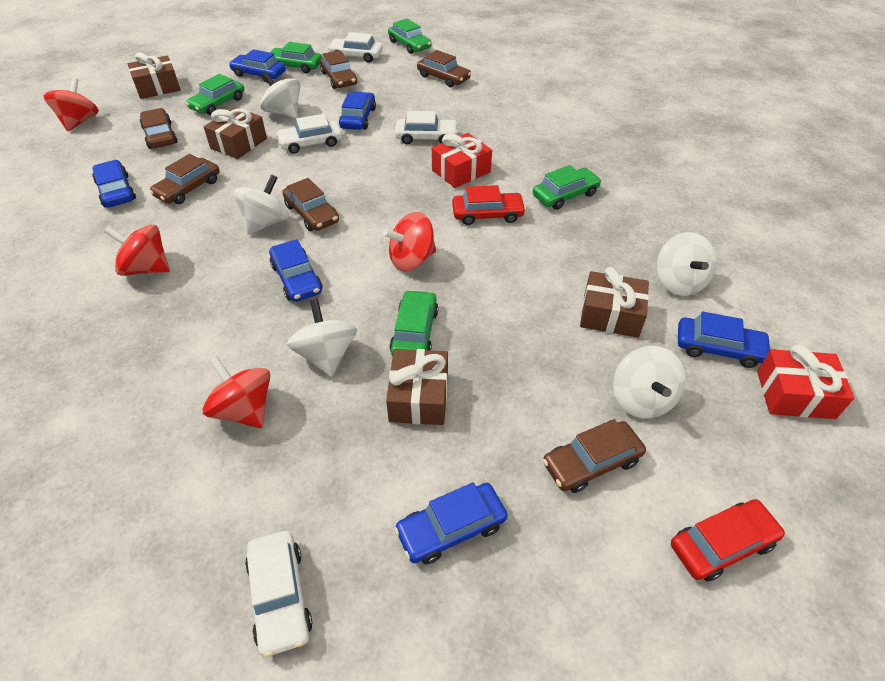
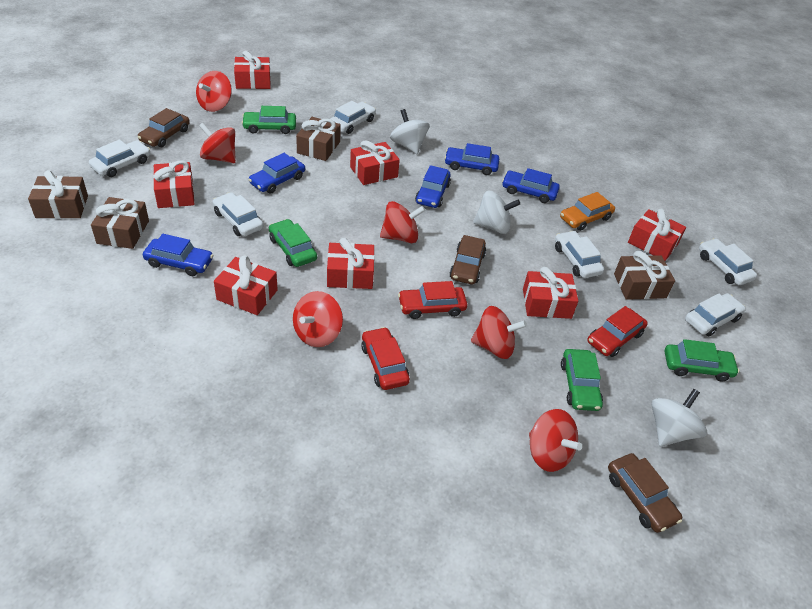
blue car: [92,160,136,207] [229,49,286,83] [269,239,322,302] [339,92,376,130] [394,482,508,565] [678,312,771,368] = 6 -> [143,234,213,276] [248,153,305,194] [415,165,451,208] [444,143,499,175] [502,168,560,203] = 5
brown car: [140,108,178,149] [149,154,220,204] [282,178,339,231] [320,50,357,89] [417,50,471,87] [543,419,646,493] = 6 -> [138,108,190,147] [449,235,486,284] [608,453,682,533] = 3
green car: [186,74,245,115] [270,42,322,73] [388,19,431,54] [390,290,438,356] [533,165,601,210] = 5 -> [242,106,296,134] [269,219,317,267] [561,349,603,411] [664,339,739,382] = 4
orange car: none = 0 -> [560,192,615,231] = 1
red car: [452,185,526,225] [671,499,785,582] = 2 -> [361,327,410,390] [398,281,467,319] [587,306,648,357] = 3
red gift: [432,133,492,188] [757,345,854,419] = 2 -> [153,160,194,208] [214,255,278,315] [234,51,271,89] [327,238,375,289] [350,140,400,185] [523,267,578,319] [628,209,686,261] = 7
red spinning top: [44,78,99,131] [104,224,170,276] [202,356,271,428] [383,212,436,271] = 4 -> [196,71,232,112] [199,123,236,163] [293,291,343,347] [380,201,425,243] [471,306,527,359] [529,409,582,472] = 6
white car: [245,531,313,657] [276,114,342,154] [328,32,383,63] [395,111,458,144] = 4 -> [89,140,150,177] [213,192,263,236] [330,101,376,134] [555,231,604,278] [685,293,746,336] [699,238,757,285] = 6
white spinning top: [234,174,289,235] [260,72,300,119] [287,299,357,377] [613,346,686,418] [656,232,717,296] = 5 -> [390,109,430,154] [473,191,520,234] [651,389,707,447] = 3

